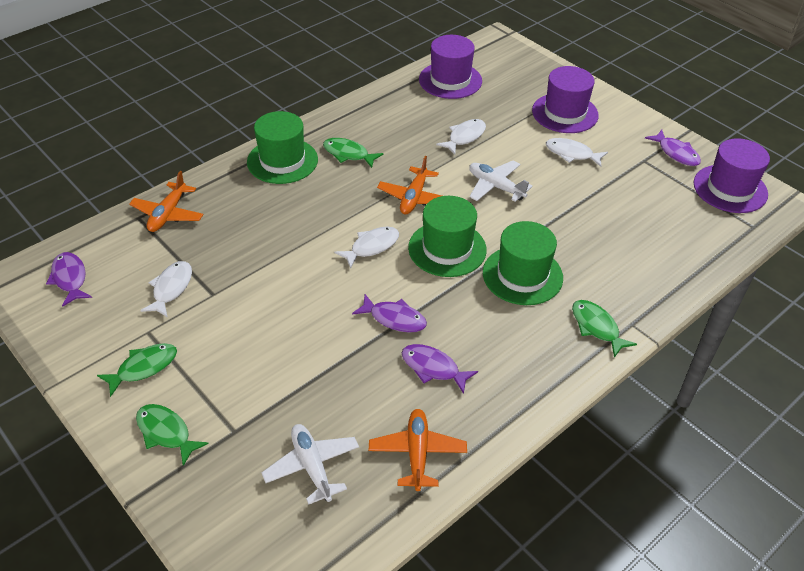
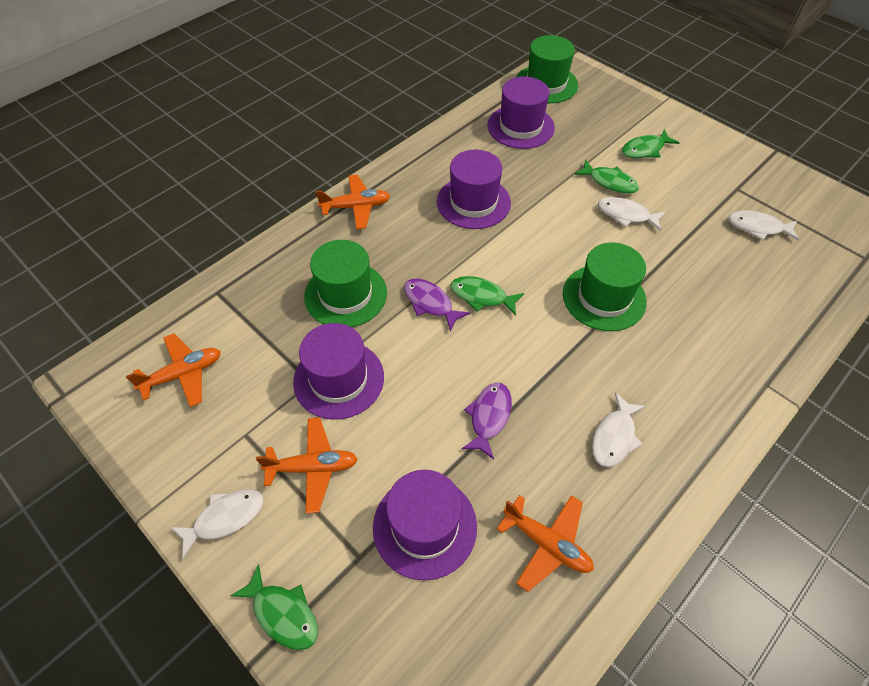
orange plane: [129,171,204,232] [369,409,467,491] [377,156,442,214] = 3 -> [126,333,221,407] [256,418,358,514] [315,175,390,229] [497,495,594,592] = 4
purple fish: [46,252,92,307] [352,294,427,333] [402,344,478,394] [645,130,701,166] = 4 -> [404,278,470,331] [461,383,512,459] = 2
purple hat: [419,35,482,99] [532,66,599,133] [694,138,770,213] = 3 -> [293,323,384,420] [373,470,477,580] [437,150,511,229] [487,77,555,149] = 4
white plane: [261,424,359,505] [469,160,533,202] = 2 -> none = 0

